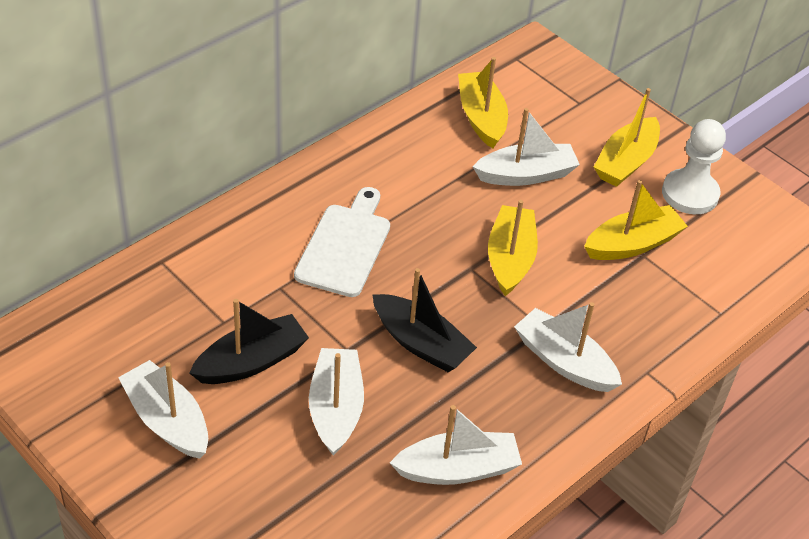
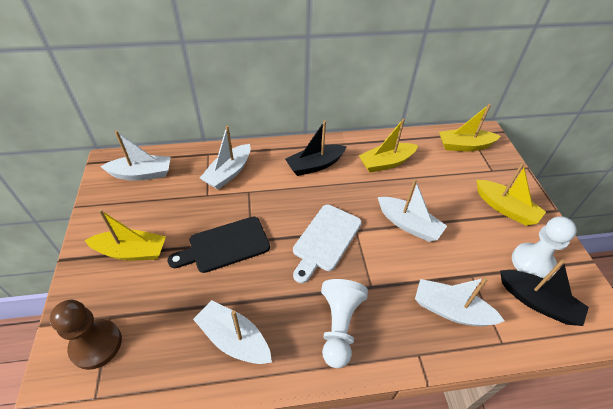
black cutting board: none = 0 -> [168,217,270,273] = 1
brown pawn: none = 0 -> [50,300,122,370] = 1
white pawn: [662,119,726,214] = 1 -> [321,279,368,368] [512,216,577,279] = 2

